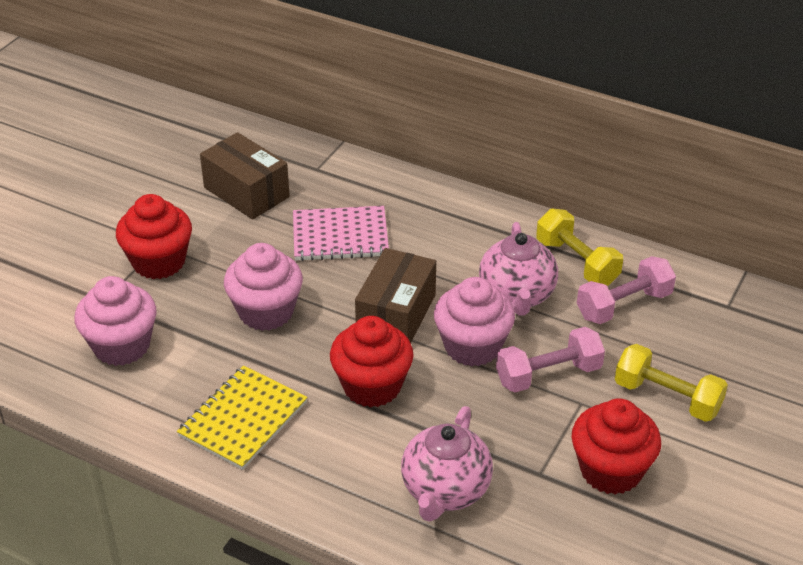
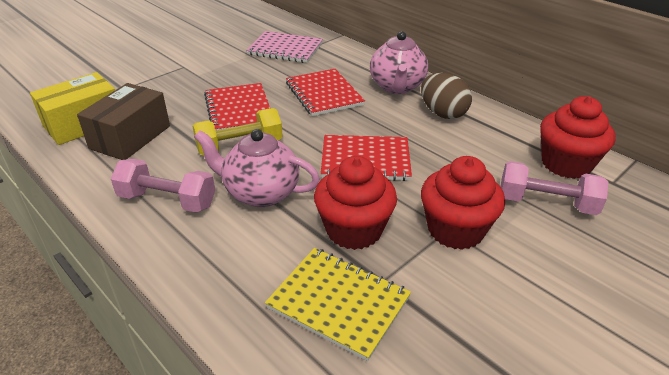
brown box: [200,132,290,219] [355,248,436,343] = 2 -> [77,83,170,160] = 1
brown egg: none = 0 -> [421,73,472,119] = 1
pink cupcake: [75,276,157,366] [224,243,303,331] [434,277,515,367] = 3 -> none = 0
red notebook: none = 0 -> [204,83,270,131] [286,69,365,116] [321,135,412,181] = 3
yellow box: none = 0 -> [30,72,115,145] = 1
yellow dumbbell: [536,209,623,286] [615,344,728,422] = 2 -> [192,108,283,156] = 1

